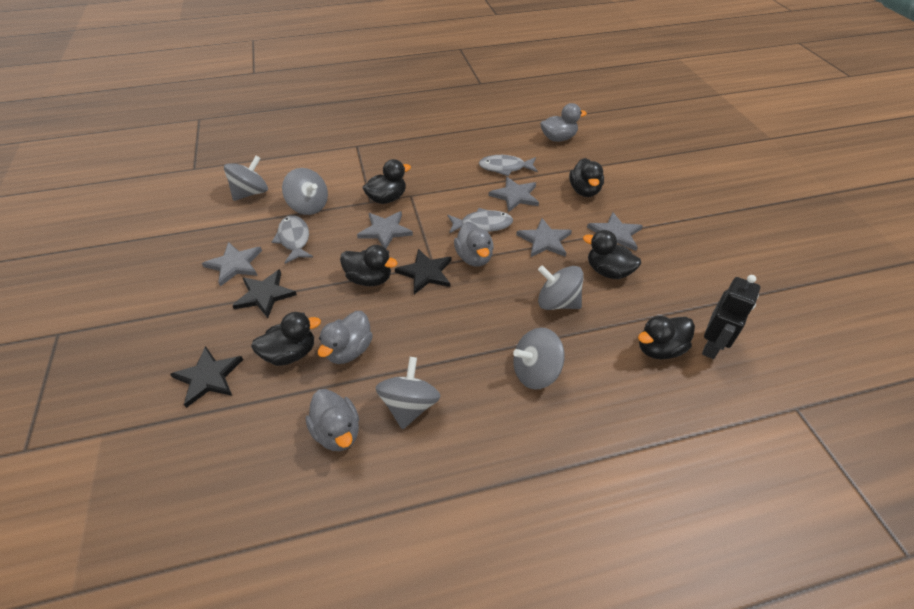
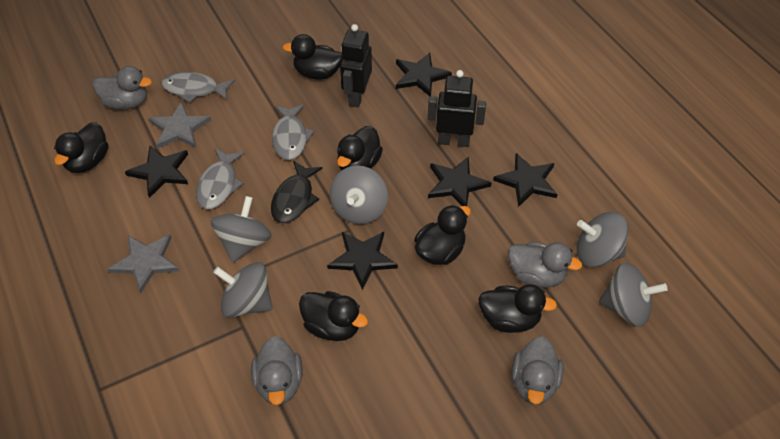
black fish: none = 0 -> [271,161,323,223] = 1
black robot: [702,275,760,359] = 1 -> [340,24,372,108] [428,70,486,147] = 2
black star: [170,346,243,408] [232,269,297,318] [395,249,451,294] = 3 -> [125,146,188,198] [327,232,398,290] [396,53,452,96] [428,157,491,206] [493,153,558,207] = 5
grey star: [202,242,262,287] [357,211,413,249] [489,177,539,212] [516,218,572,257] [587,212,643,251] = 5 -> [108,234,179,293] [149,102,211,149] = 2

